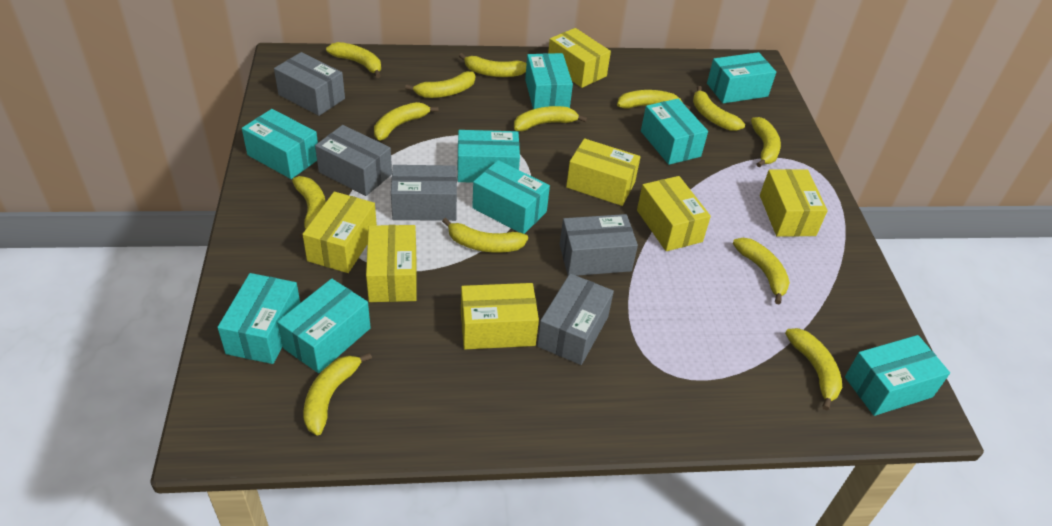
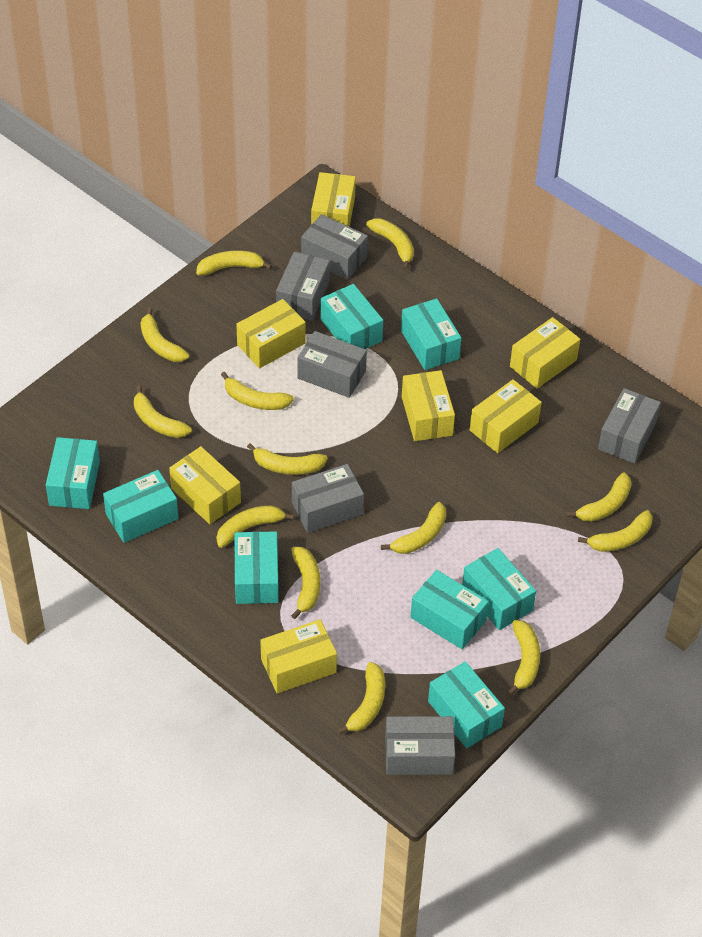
grey box: [274,52,345,116] [315,125,392,196] [391,165,457,221] [537,274,614,365] [560,214,638,276] = 5 -> [276,251,330,321] [292,464,364,533] [298,331,367,398] [301,214,368,280] [385,716,455,775] [598,388,661,464] = 6
turquoise box: [217,273,300,364] [242,109,318,179] [277,279,371,373] [458,130,520,183] [472,160,550,234] [525,53,573,109] [641,99,708,165] [707,52,776,103] [845,335,950,416] = 9 -> [46,437,100,509] [103,470,179,543] [235,531,279,604] [321,284,383,349] [401,298,461,370] [411,570,489,649] [428,661,505,748] [462,548,536,630] = 8

